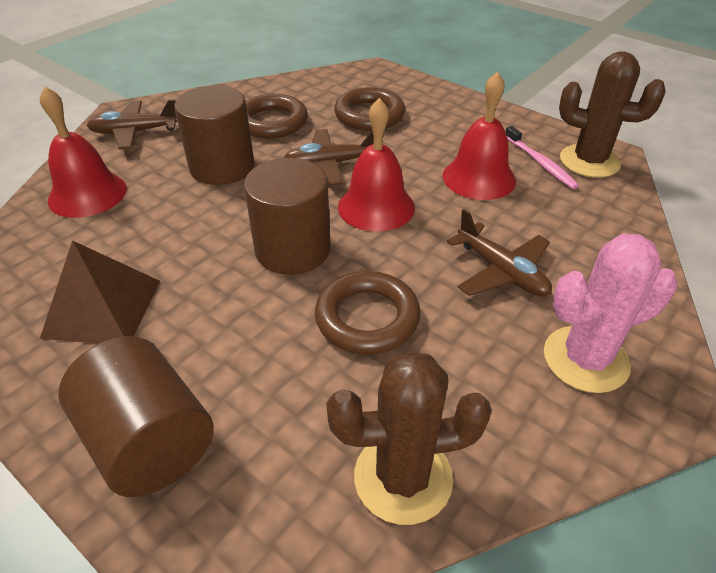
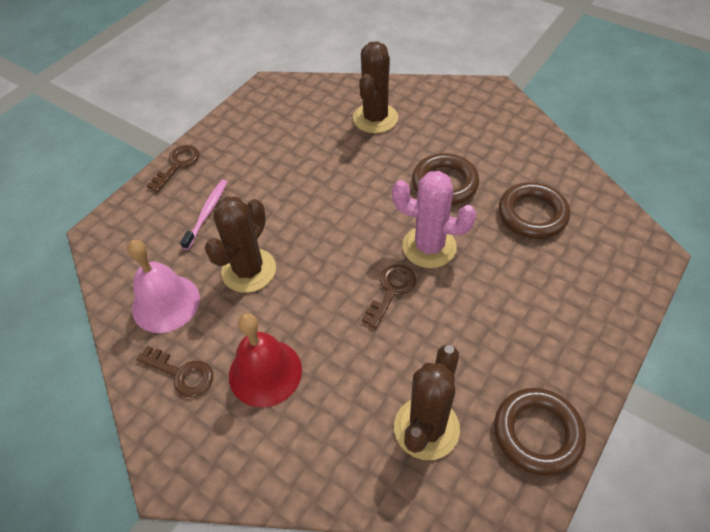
brown cactus: [326,351,492,525] [559,51,666,178] = 2 -> [205,197,276,293] [353,41,398,133] [394,345,460,460] = 3
brown cylinder: [58,336,214,497] [174,85,254,185] [244,158,331,275] = 3 -> none = 0
brown key: none = 0 -> [136,346,213,397] [147,145,200,192] [362,264,416,329] = 3
brown plane: [86,99,177,150] [284,129,374,185] [447,209,552,297] = 3 -> none = 0
brown pyramid: [40,240,160,344] = 1 -> none = 0
pink bell: none = 0 -> [127,240,200,333] = 1
red bell: [40,87,127,218] [338,98,415,232] [443,72,516,200] = 3 -> [229,313,302,408] = 1

